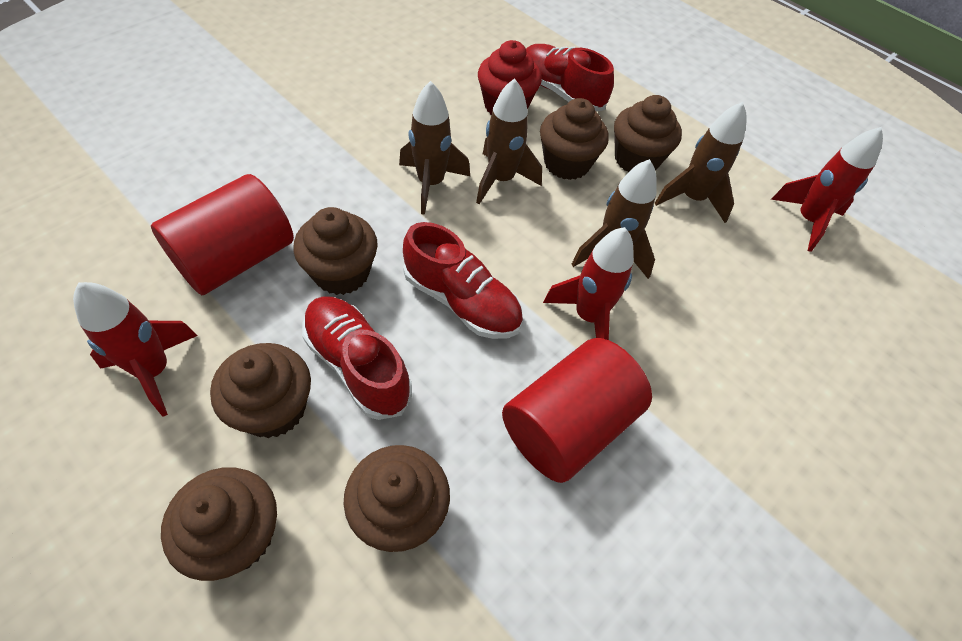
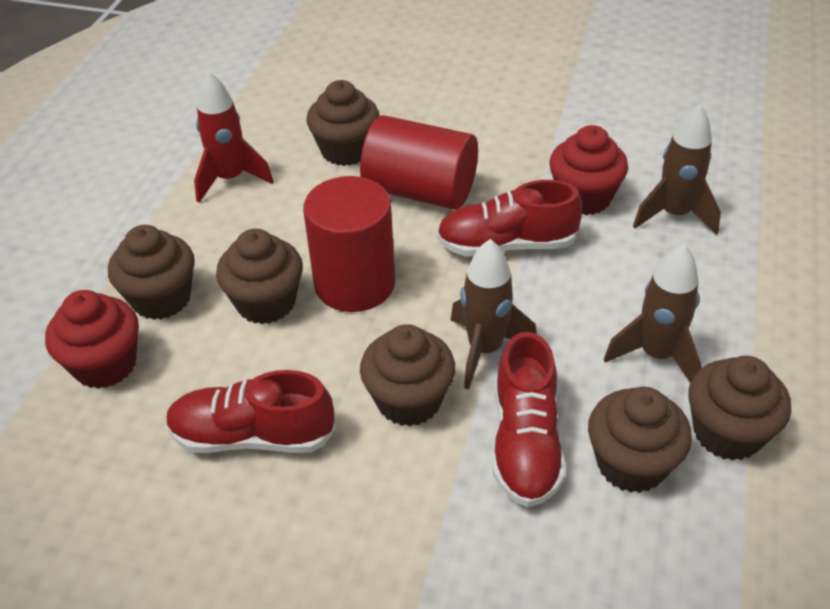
brown rocket: [399,81,470,215] [476,78,542,204] [572,159,657,279] [655,102,747,223] = 4 -> [450,239,537,389] [604,244,702,383] [633,104,721,235] = 3
red cupcake: [478,40,542,115] = 1 -> [45,290,139,389] [549,125,628,215] = 2
red rocket: [73,282,198,417] [543,227,634,340] [771,127,883,252] = 3 -> [194,72,274,203] = 1

